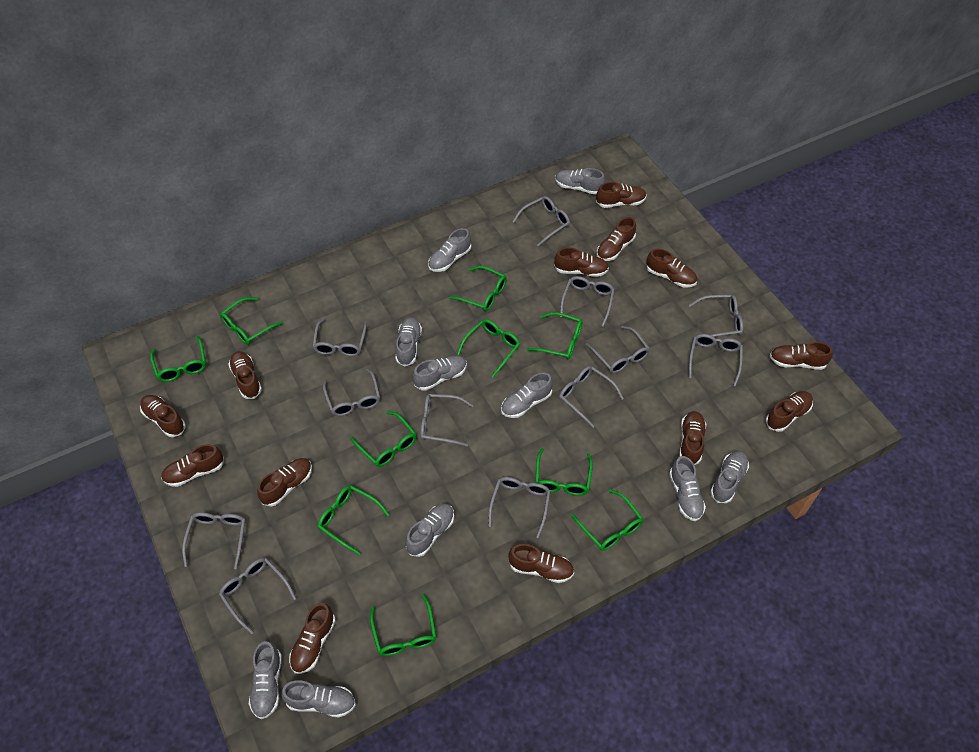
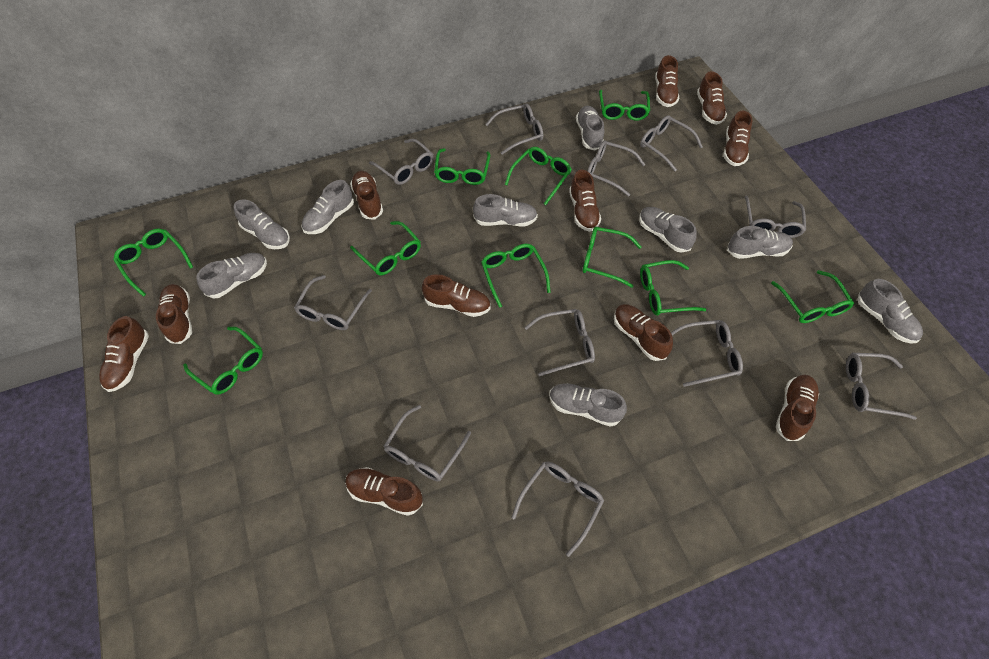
brown shoe: [140,395,186,437] [161,444,224,487] [228,351,262,399] [257,458,312,507] [289,603,336,674] [508,544,574,583] [554,248,609,277] [596,182,647,208] [596,217,636,261] [646,249,697,288] [679,411,706,465] [766,391,813,432] [769,342,833,370] = 13 -> [99,316,149,392] [156,284,192,344] [345,467,423,516] [350,171,383,220] [422,274,490,317] [569,170,601,232] [614,304,673,361] [655,55,679,107] [697,71,727,125] [723,111,753,166] [776,375,819,441] = 11
grey glasses: [182,512,245,569] [219,558,297,634] [312,318,367,356] [323,369,380,416] [420,394,473,446] [488,477,551,538] [513,196,570,247] [559,366,624,428] [560,276,615,327] [586,326,650,373] [689,295,743,337] [689,334,743,386] = 12 -> [294,275,372,330] [369,138,434,185] [383,405,471,481] [485,104,543,155] [511,462,604,557] [524,309,595,377] [588,140,645,196] [640,115,703,171] [671,320,743,387] [745,196,806,238] [846,353,917,420] = 11
grey shoe: [249,641,282,719] [281,680,356,718] [395,317,422,367] [406,503,454,557] [413,355,467,391] [428,228,471,272] [501,373,553,418] [555,168,605,195] [669,456,706,521] [710,451,749,503] = 10 -> [196,253,267,299] [234,199,290,249] [302,180,354,234] [473,194,538,226] [549,383,627,427] [576,106,604,150] [639,207,696,253] [727,226,793,259] [857,279,923,344] = 9

